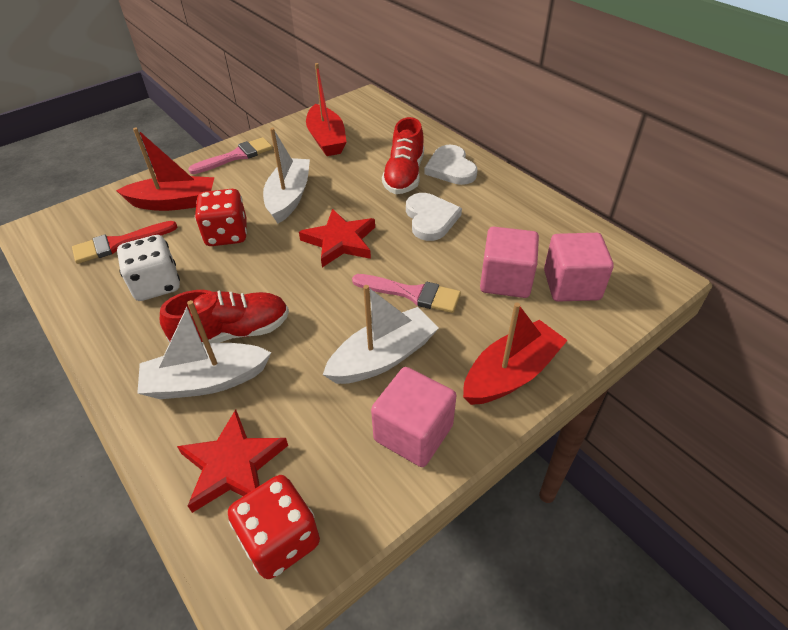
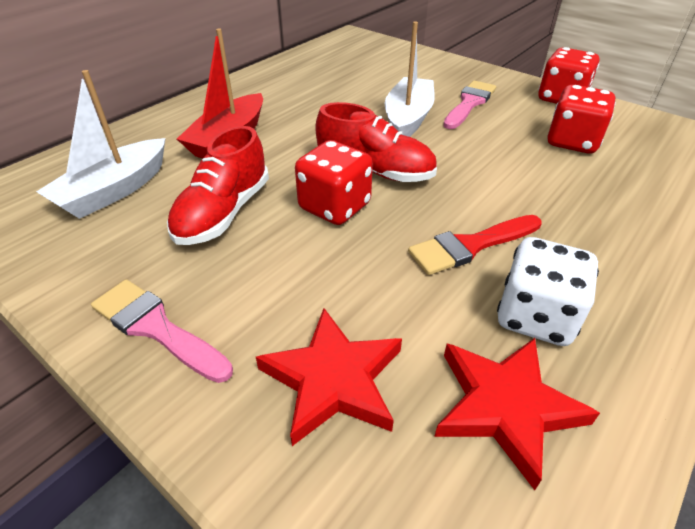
pink cube: [371,367,456,467] [480,227,539,298] [544,233,614,302] = 3 -> none = 0
red boat: [116,128,214,211] [306,63,347,156] [463,302,568,405] = 3 -> [177,29,263,158] = 1
red dice: [195,189,247,246] [228,475,320,579] = 2 -> [295,140,373,225] [538,47,599,104] [548,85,616,153] = 3
white boat: [137,300,271,399] [263,128,310,224] [323,285,439,384] = 3 -> [36,70,165,219] [385,22,435,137] = 2
white heart: [406,193,462,241] [424,145,478,185] = 2 -> none = 0

